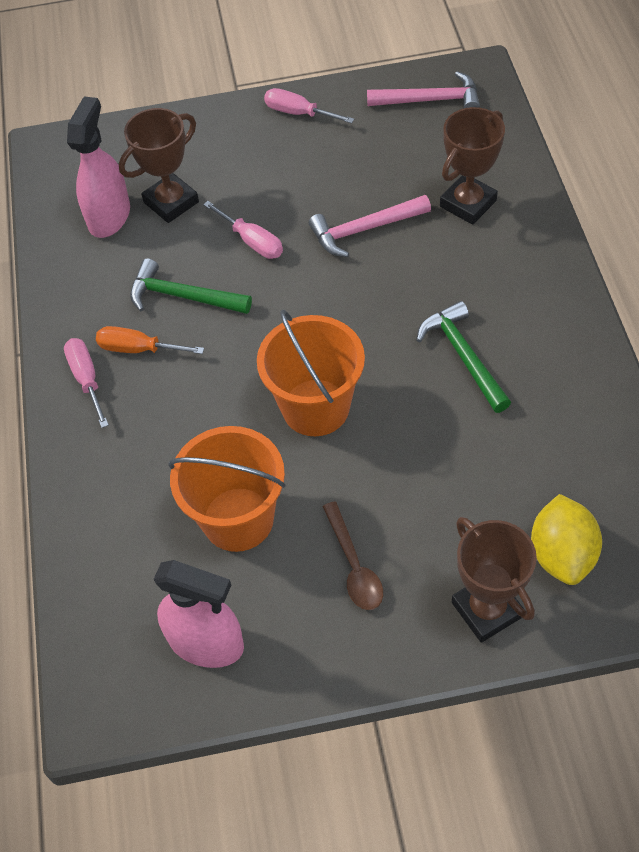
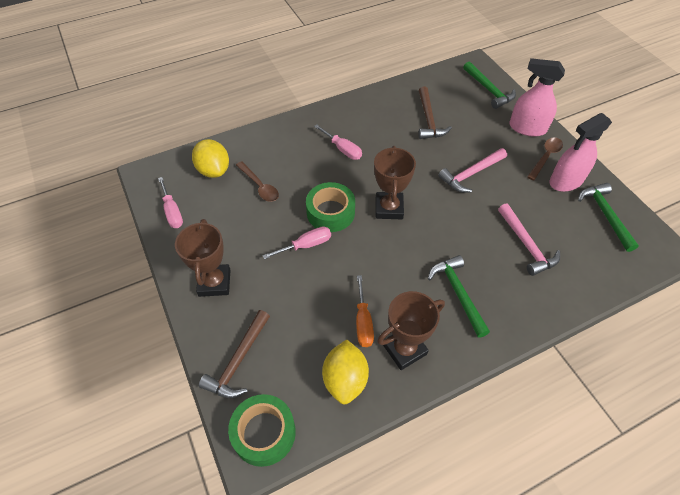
brown hammer: none = 0 -> [199,310,270,398] [418,87,452,139] = 2
brown spoon: [322,502,383,610] = 1 -> [236,161,279,202] [527,137,563,181] = 2
green hammer: [130,258,252,314] [416,301,511,413] = 2 -> [428,255,490,338] [463,62,516,109] [578,183,639,252] = 3
green tape: none = 0 -> [228,394,296,467] [306,182,355,232] = 2
orange bucket: [168,426,285,552] [257,310,365,436] = 2 -> none = 0
yellow lemon: [531,494,602,585] = 1 -> [192,139,229,178] [322,339,369,404] = 2

